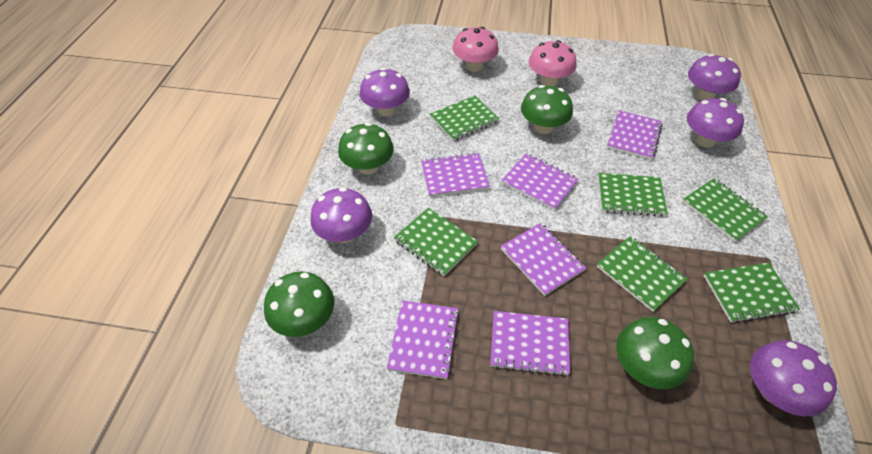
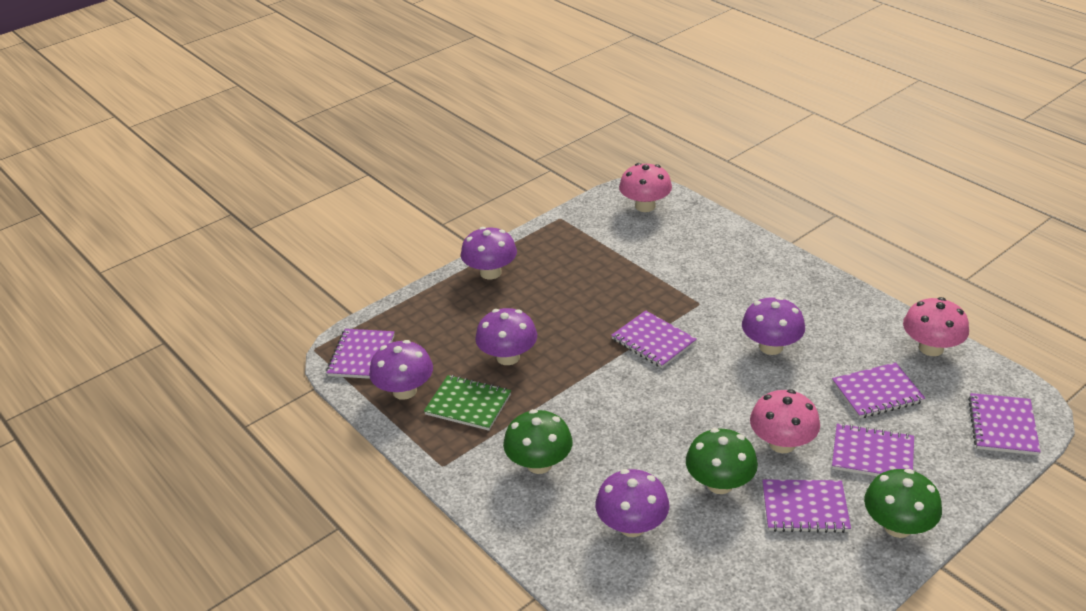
green mushroom: [264,272,334,337] [338,123,394,175] [521,85,573,134] [616,317,694,389] = 4 -> [503,409,573,474] [686,428,758,494] [864,469,942,538] = 3
green notebook: [394,208,478,276] [430,95,499,141] [596,236,688,312] [598,173,668,217] [682,178,768,242] [704,263,800,323] = 6 -> [424,375,511,431] = 1
pink mushroom: [453,27,499,72] [529,40,576,86] = 2 -> [619,163,672,212] [750,390,820,453] [903,297,969,356] = 3

